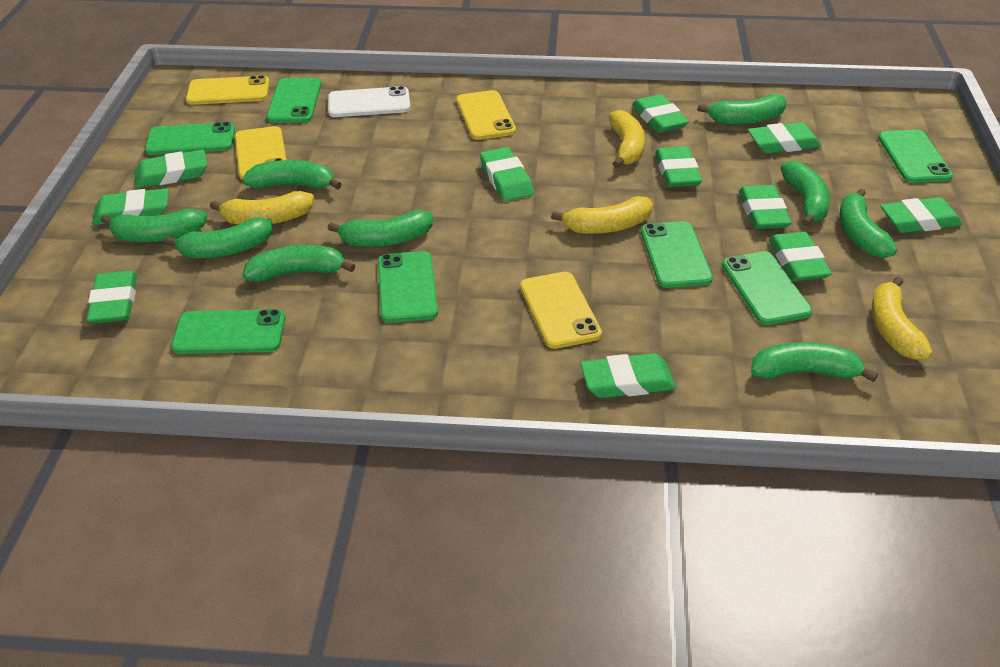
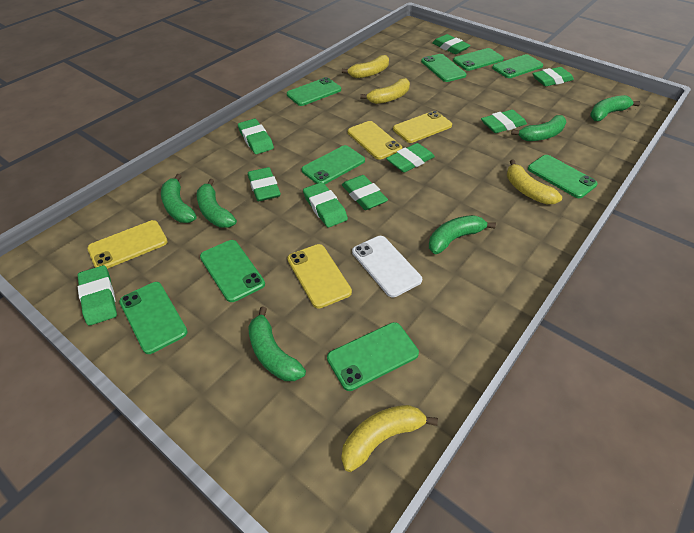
green banana: [101,209,207,242] [164,217,272,258] [242,160,342,190] [243,245,355,282] [327,210,433,247] [697,94,787,125] [751,342,878,382] [780,161,830,227] [839,189,897,258] = 9 -> [161,174,197,223] [197,179,237,228] [248,306,306,381] [429,215,496,254] [511,115,566,141] [590,95,640,121] = 6
green eraser: [87,270,137,324] [92,188,168,225] [134,150,207,188] [480,147,534,201] [580,353,676,398] [632,94,689,133] [655,146,702,187] [739,185,791,229] [747,122,821,154] [769,232,832,281] [880,197,963,233] = 11 -> [77,265,117,326] [238,119,274,154] [248,167,281,201] [303,182,348,228] [342,175,388,210] [386,143,435,172] [432,34,471,54] [481,110,527,133] [532,67,574,86] = 9
green phone: [145,122,235,155] [171,309,285,354] [267,78,321,123] [378,251,438,323] [641,221,713,288] [722,251,812,325] [878,129,953,183] = 7 -> [119,282,188,354] [200,240,265,302] [287,77,341,106] [301,145,365,184] [327,322,419,391] [421,54,467,82] [453,48,504,71] [492,54,543,78] [528,155,598,198] = 9

